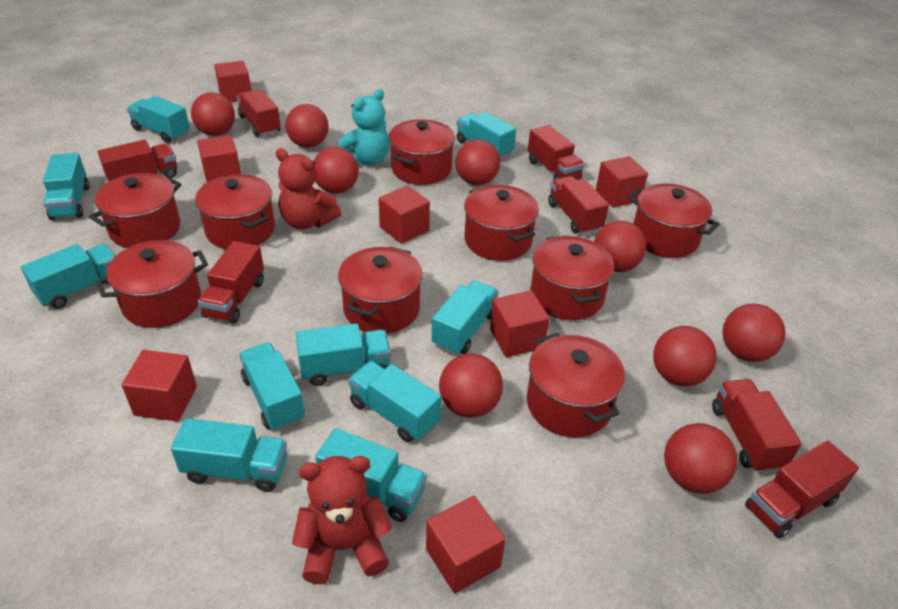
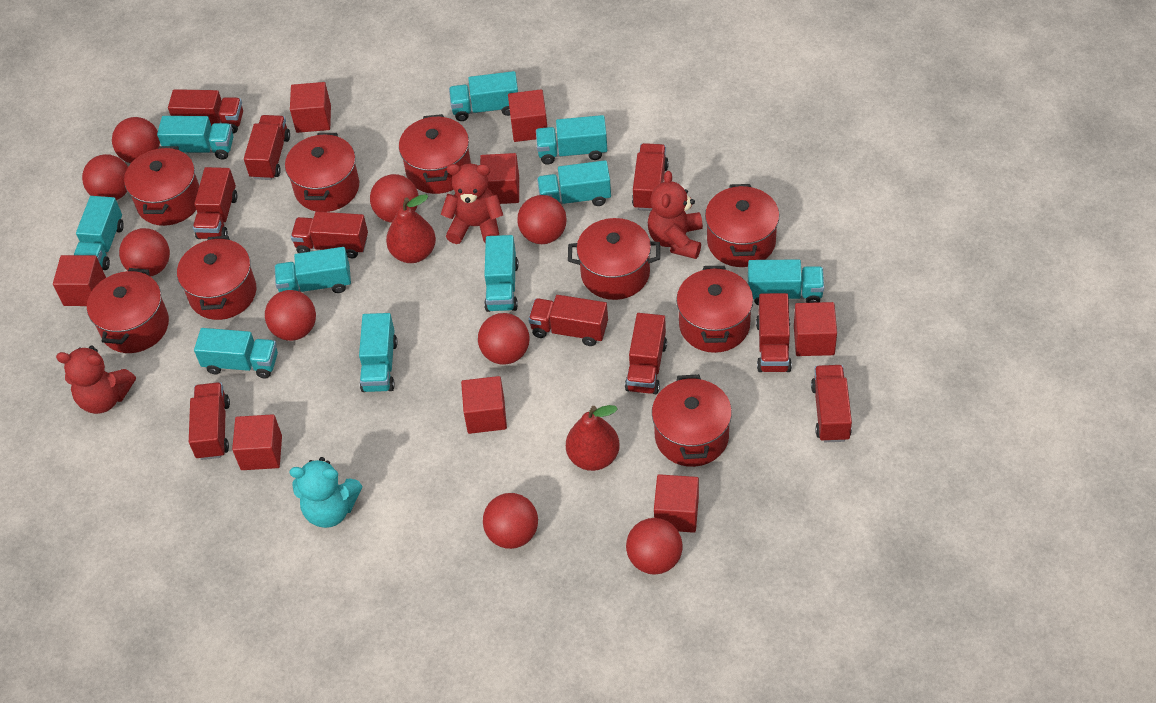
red cube: [121,350,197,421] [197,135,241,183] [214,61,251,102] [379,185,430,244] [426,496,505,593] [490,291,550,357] [596,156,648,208] = 7 -> [53,255,106,306] [232,414,282,470] [290,82,331,133] [461,376,507,434] [480,153,519,204] [508,89,547,142] [654,474,699,533] [794,302,837,356] = 8
red pear: none = 0 -> [386,194,436,263] [566,405,620,471] = 2
red teddy bear: [276,148,341,229] [292,456,392,584] = 2 -> [56,345,136,414] [441,163,503,244] [648,171,703,259] = 3
red truck: [98,140,177,182] [198,241,264,324] [236,90,281,137] [528,125,585,180] [548,176,609,234] [712,379,802,473] [745,440,859,539] = 7 -> [168,89,243,133] [189,382,230,460] [193,167,238,239] [244,115,290,180] [291,212,368,258] [528,295,608,346] [625,313,667,394] [632,143,669,211] [756,293,792,372] [811,365,852,442] = 10

